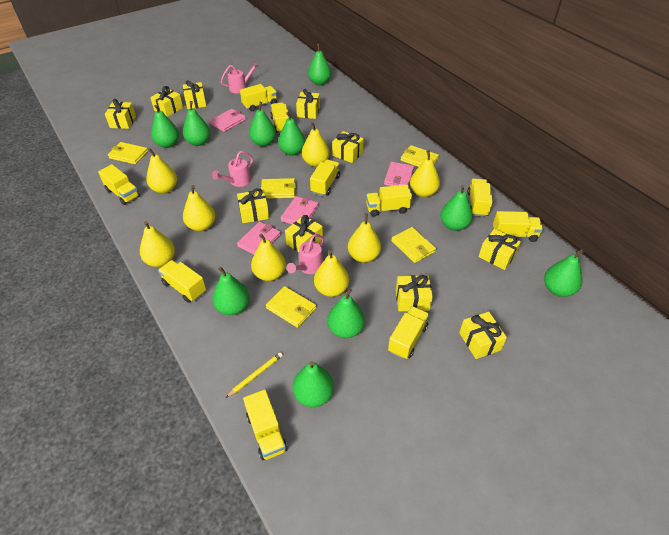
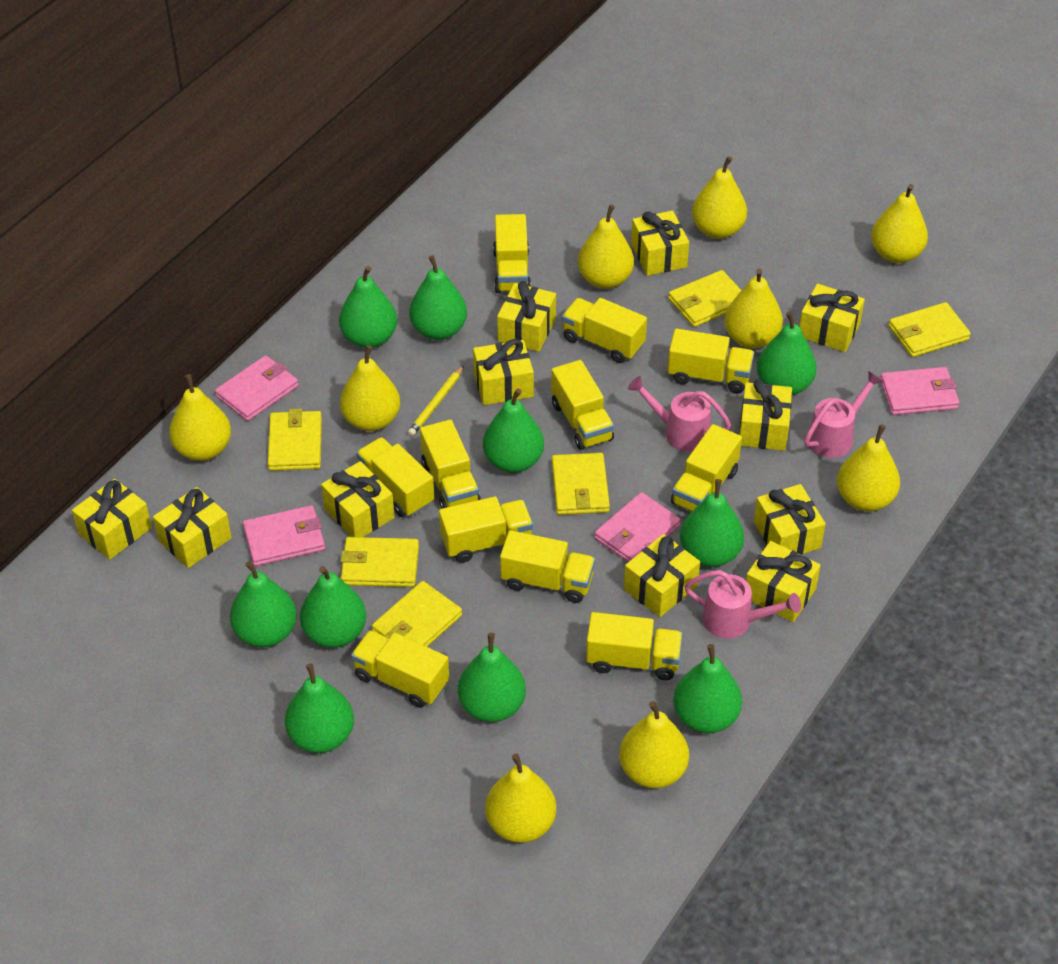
yellow gift: [105,99,136,129] [150,86,183,117] [183,80,207,109] [237,188,269,223] [285,215,323,252] [296,89,320,119] [332,131,364,163] [396,275,433,311] [459,312,507,359] [479,229,521,270] = 10 -> [72,479,152,559] [153,487,232,568] [321,461,395,537] [473,339,534,405] [497,281,556,352] [624,534,700,617] [631,211,689,276] [740,380,792,451] [746,541,821,622] [754,484,826,555] [799,284,865,352] = 11
yellow pear: [140,221,175,267] [146,148,177,194] [183,185,215,231] [251,234,286,281] [302,122,330,167] [314,250,349,297] [348,213,381,263] [410,150,440,197] = 8 -> [169,374,231,461] [340,345,400,431] [485,754,556,843] [578,205,634,289] [619,701,689,788] [692,156,747,239] [724,269,783,349] [837,424,900,511] [871,184,928,263] = 9
yellow truck: [98,164,140,205] [158,260,206,303] [240,84,277,111] [243,389,288,461] [270,102,289,133] [310,160,340,196] [366,185,412,217] [388,306,429,359] [467,179,493,217] [493,211,543,242] = 10 -> [351,630,449,708] [356,437,434,517] [420,419,481,509] [439,497,533,563] [493,214,531,293] [500,530,595,603] [551,360,614,450] [562,298,647,363] [586,612,683,680] [668,329,754,393] [671,424,742,511] = 11
yellow wallet: [108,142,148,164] [261,178,296,199] [266,286,316,328] [391,227,436,263] [401,145,439,167] = 5 -> [268,409,322,471] [341,537,419,587] [372,581,462,647] [552,453,610,515] [668,270,741,327] [889,302,971,357] = 6

